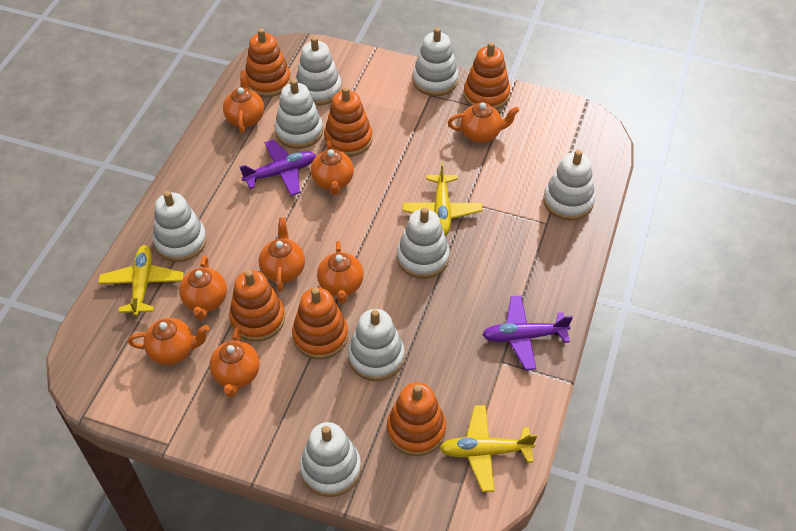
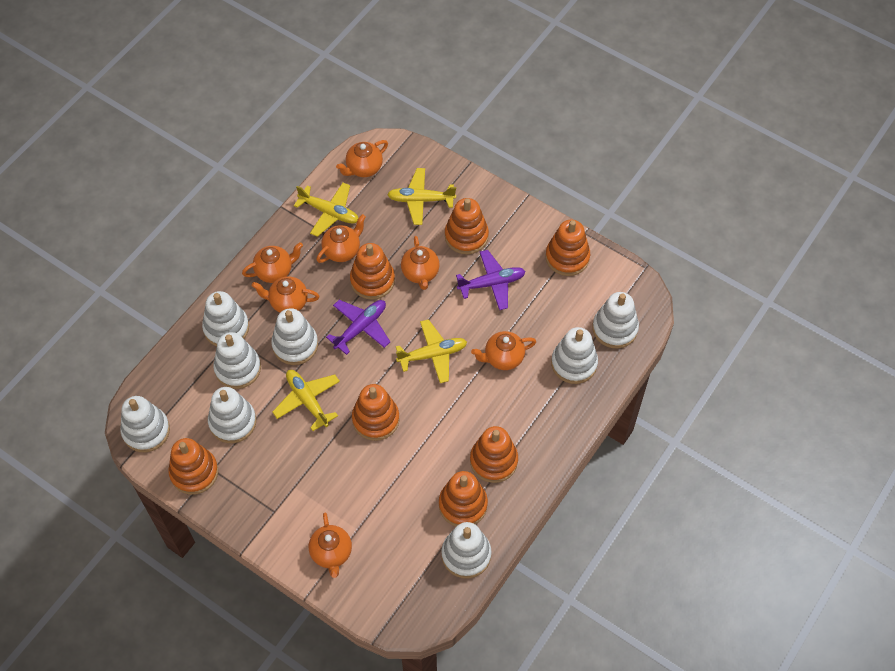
orange stacking toy: [229,270,285,342] [245,28,291,97] [292,288,348,359] [324,87,372,157] [387,382,446,456] [463,42,510,110] = 6 -> [168,438,218,495] [350,243,395,300] [352,384,400,441] [439,471,488,526] [445,198,489,255] [470,426,518,483] [545,220,590,276] = 7
orange teapot: [128,318,209,365] [179,256,227,320] [209,327,260,397] [223,71,264,133] [259,218,305,292] [311,140,354,195] [317,241,364,304] [448,102,519,143] = 8 -> [242,242,303,283] [252,276,319,313] [309,513,352,578] [316,214,366,263] [336,140,388,177] [401,236,440,290] [471,331,536,370] = 7
yellow plane: [98,245,184,316] [403,162,482,236] [439,405,537,492] = 3 -> [272,370,340,431] [294,182,358,237] [387,168,456,225] [396,319,467,383] = 4

